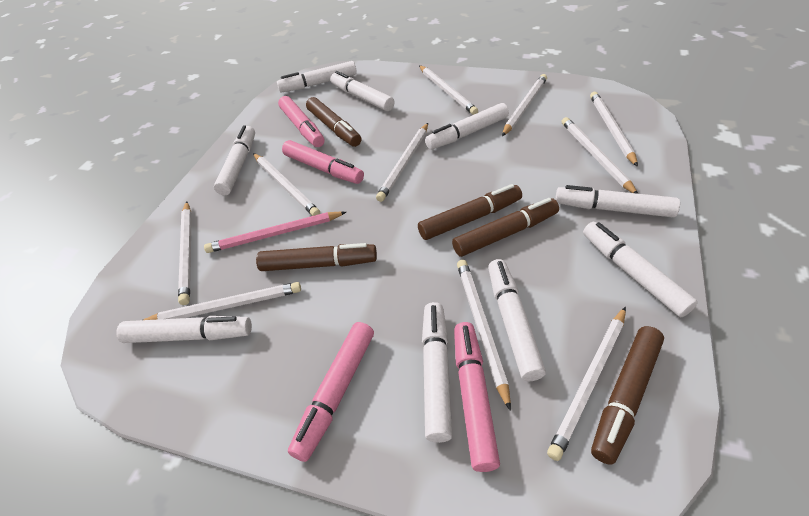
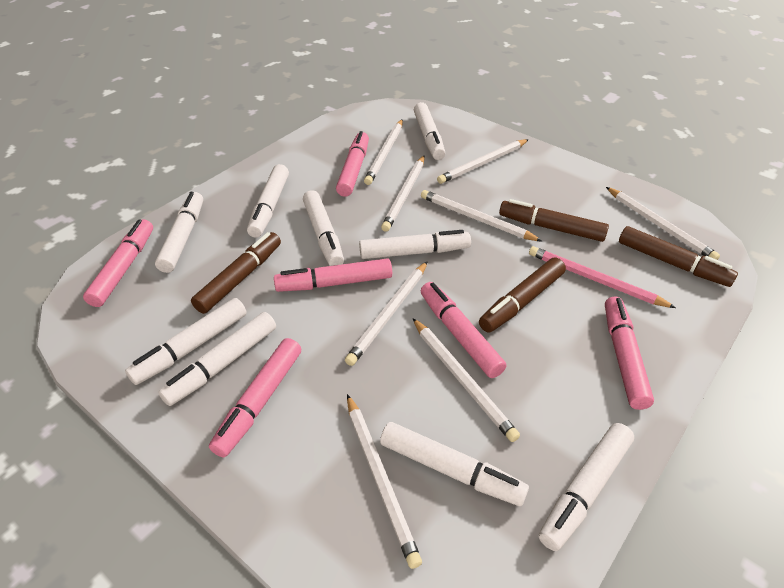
brown marker: [256,243,377,271] [306,97,361,147] [418,184,522,240] [452,198,559,257] [591,326,664,465] = 5 -> [191,232,281,314] [479,258,566,333] [499,199,609,242] [619,226,738,287] = 4
pink marker: [278,96,325,147] [282,140,364,184] [288,322,374,462] [454,322,500,472] = 4 -> [83,219,153,307] [209,338,301,457] [274,258,392,292] [336,131,369,197] [421,282,506,378] [605,296,654,410] = 6
white pencil: [143,282,301,320] [178,201,192,305] [253,153,320,216] [376,123,428,202] [419,65,478,115] [457,260,511,411] [502,74,547,136] [547,307,626,461] [562,117,638,194] [590,92,638,167] = 10 -> [345,261,428,366] [347,394,422,569] [364,119,403,185] [381,156,425,232] [413,318,520,442] [421,190,543,242] [437,139,529,184] [606,187,720,260] = 8

